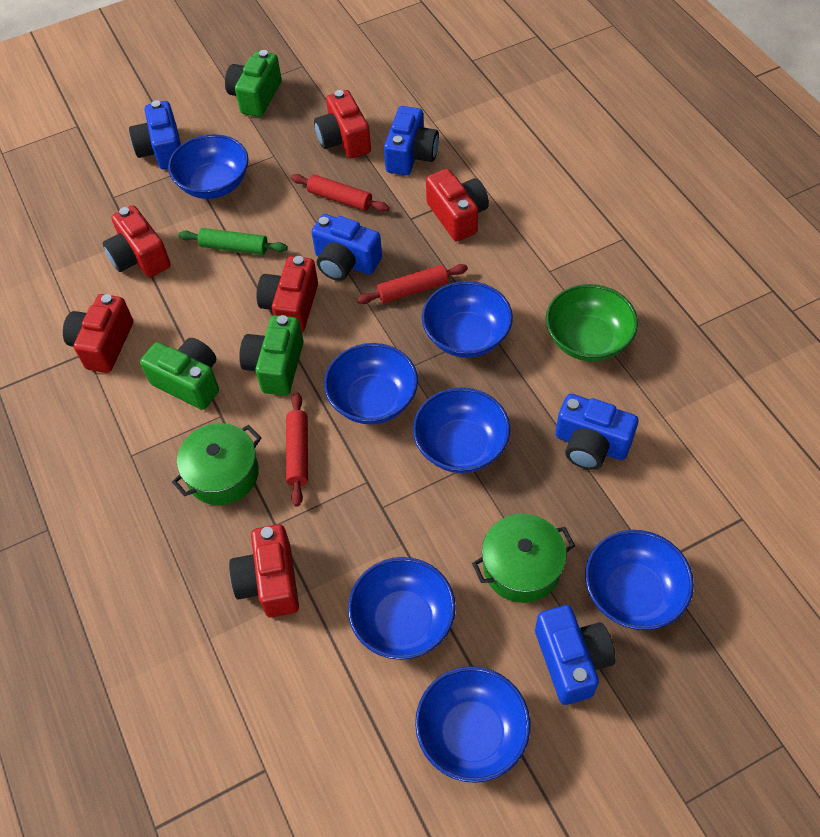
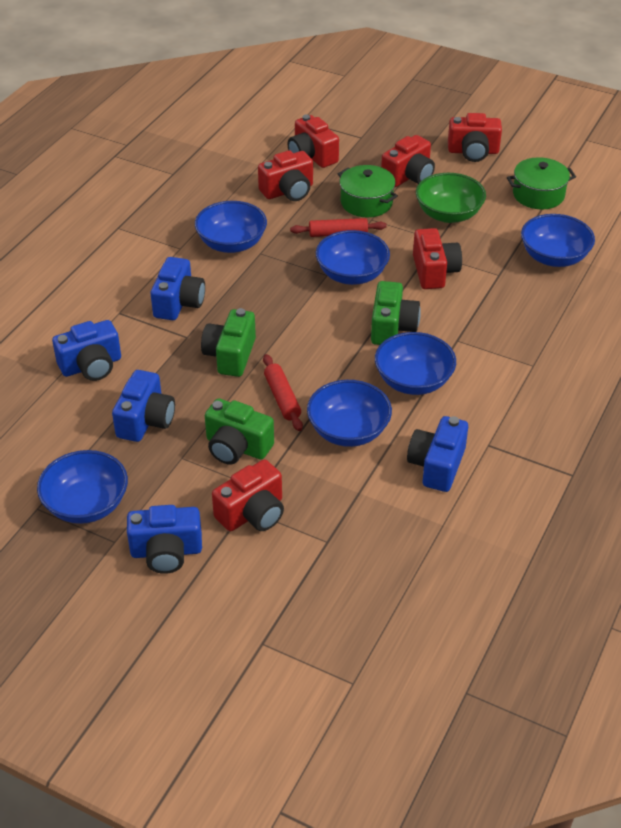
blue bowl: [168,134,249,199] [324,343,418,424] [348,557,456,660] [413,387,510,473] [415,666,530,783] [422,281,513,358] [585,530,694,630] = 7 -> [37,450,128,524] [195,201,267,253] [307,380,392,447] [316,230,390,285] [375,332,456,395] [521,214,595,267] = 6
green rolling pin: [178,228,288,255] = 1 -> none = 0
red rolling pin: [286,392,308,507] [291,174,389,212] [357,264,468,304] = 3 -> [263,354,303,431] [290,218,387,237] = 2

